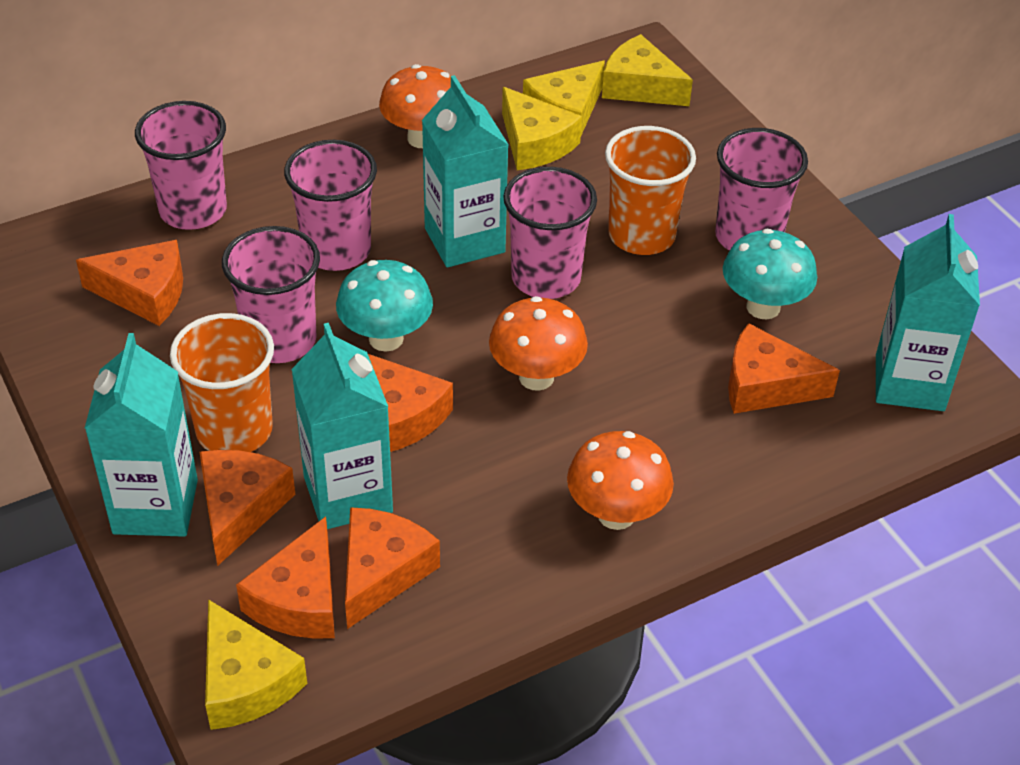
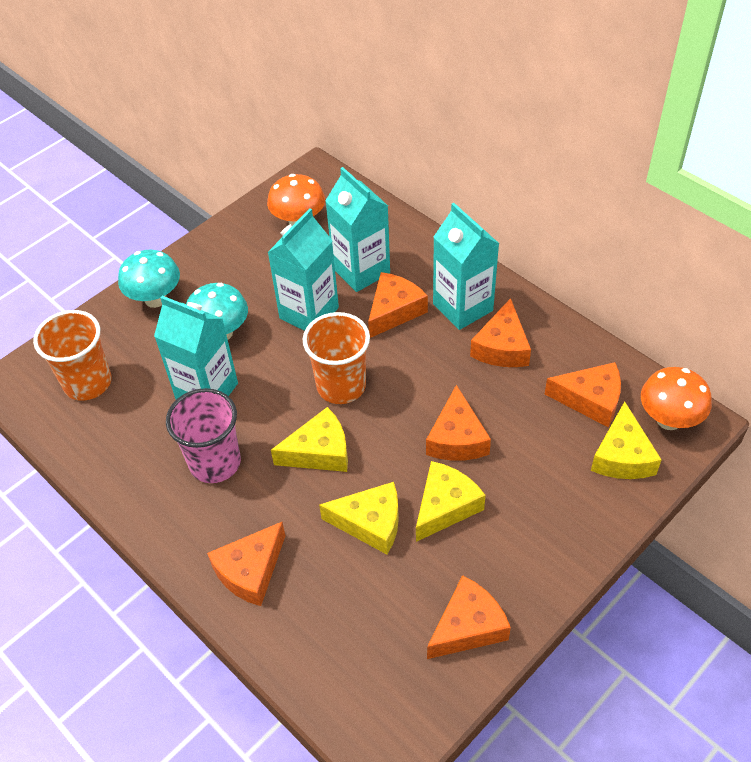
orange mushroom: [379,64,451,148] [489,296,588,391] [567,431,674,530] = 3 -> [267,174,325,226] [641,367,712,430] = 2
pink cup: [135,101,227,230] [222,226,320,363] [284,140,377,271] [503,167,597,299] [715,128,808,251] = 5 -> [166,388,241,483] = 1

